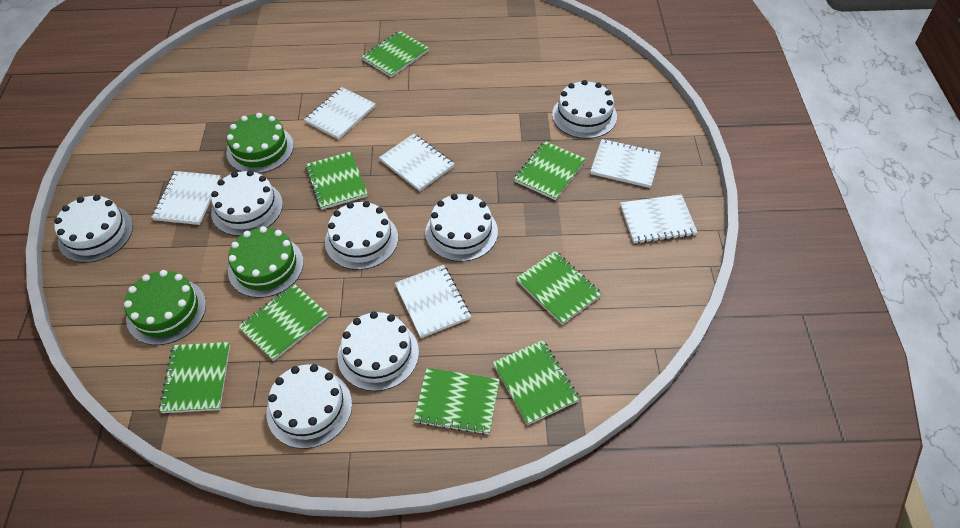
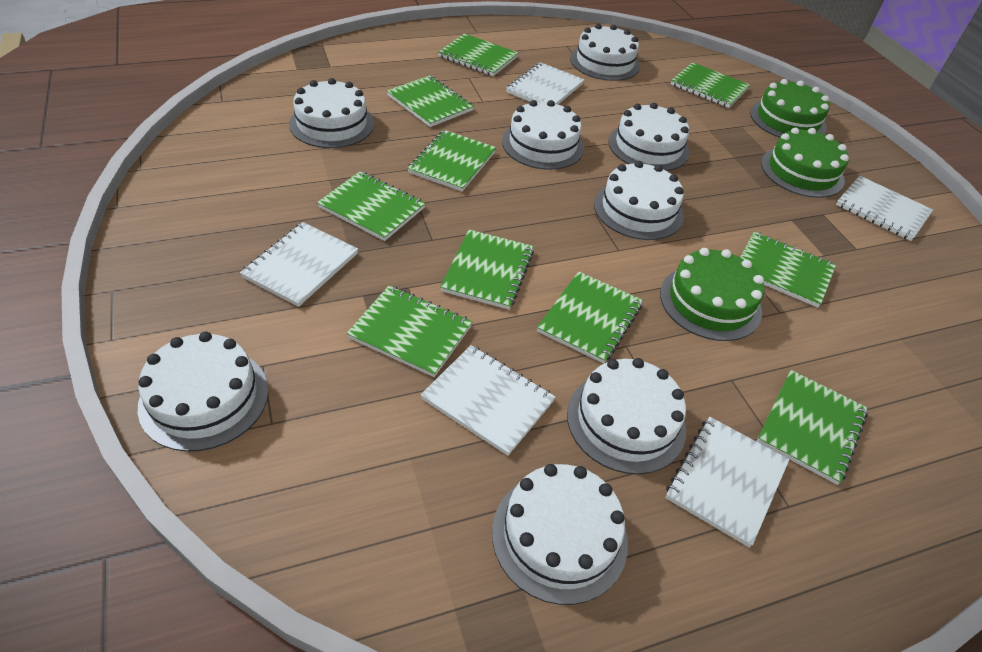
green notebook: [159,342,230,413] [238,284,329,361] [305,152,368,210] [362,31,429,77] [414,368,500,435] [493,340,580,425] [514,141,586,200] [516,251,602,325] = 8 -> [317,171,425,241] [347,286,472,377] [387,75,474,127] [407,130,496,191] [438,33,518,76] [440,229,534,310] [537,271,643,364] [671,62,750,108] [740,232,836,308] [757,370,868,485] = 10
white cake: [54,195,133,263] [211,170,283,236] [267,364,352,449] [325,201,398,270] [338,311,419,391] [425,194,498,262] [552,80,617,139] = 7 -> [138,332,269,452] [289,78,374,148] [492,464,628,605] [502,100,584,170] [567,358,686,474] [570,24,640,81] [594,161,684,240] [608,103,689,171] = 8
white notebook: [151,171,221,225] [304,87,375,140] [379,134,454,191] [395,265,471,338] [590,139,661,188] [620,194,698,244] = 6 -> [240,222,358,307] [421,345,555,456] [506,62,584,104] [666,417,789,547] [836,176,933,241] = 5

